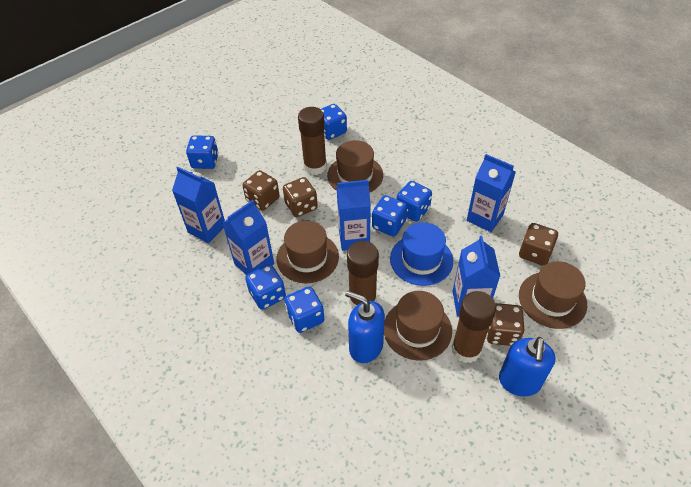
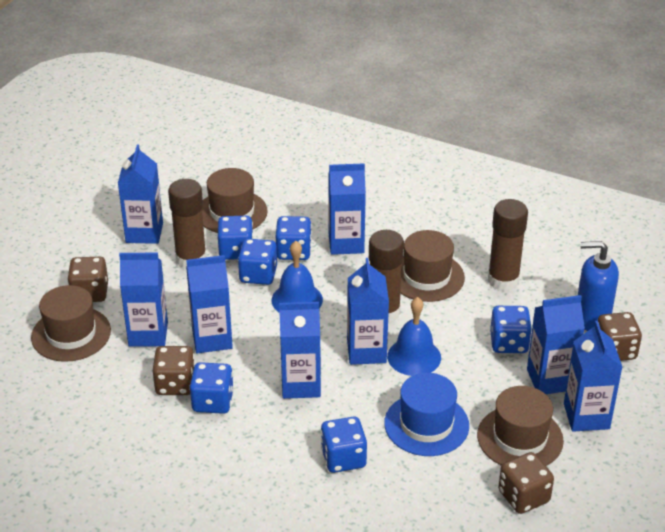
blue bell: none = 0 -> [271,241,323,313] [387,297,441,376] = 2
blue carton: [172,167,225,243] [223,200,274,275] [337,180,371,251] [453,236,500,317] [467,154,516,232] = 5 -> [118,144,163,244] [119,253,168,347] [186,255,233,353] [279,302,321,399] [328,163,366,255] [347,258,389,365] [527,295,585,394] [564,321,622,432] = 8
blue soap dispenser: [345,291,385,363] [499,337,556,397] = 2 -> [578,241,619,331] = 1

